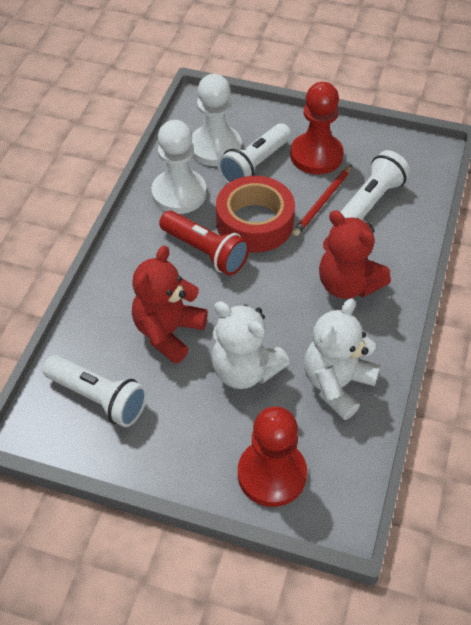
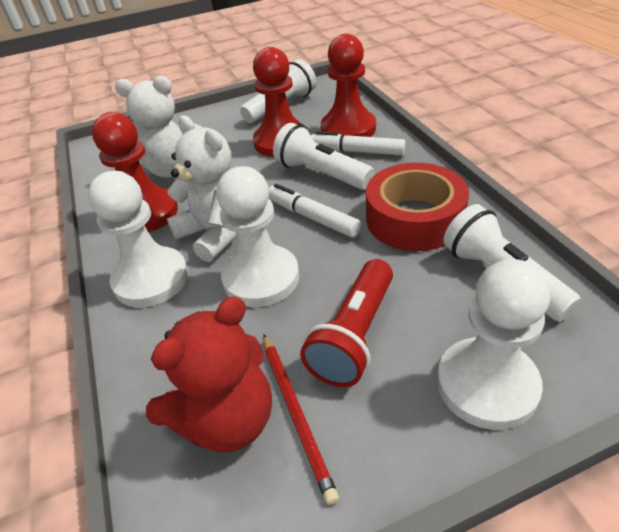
red pawn: [238,406,307,507] [290,82,344,174] = 2 -> [92,112,178,232] [253,47,309,157] [321,34,376,137] = 3
red teddy bear: [132,246,208,364] [319,210,391,299] = 2 -> [146,297,272,453] = 1
white marker: none = 0 -> [269,184,361,237] [311,131,406,156] = 2
white pawn: [151,120,206,214] [192,74,242,166] = 2 -> [88,171,188,307] [216,166,299,307] [437,259,550,430] = 3

